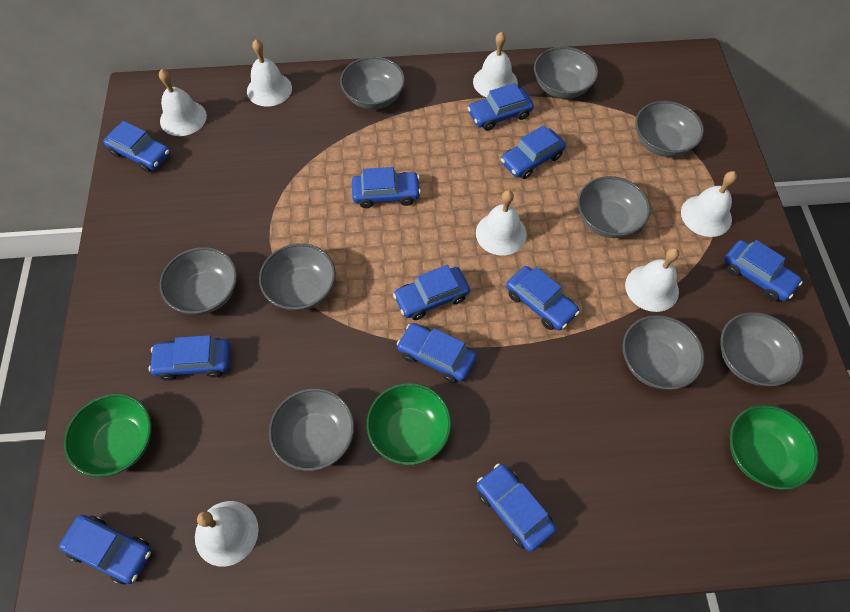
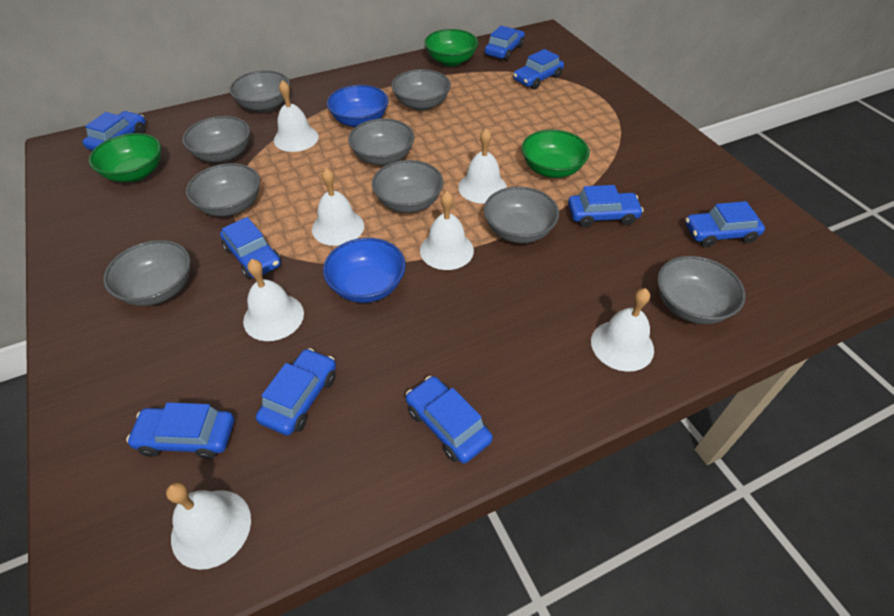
blue bowl: none = 0 -> [323,238,406,303] [327,85,388,128] = 2
blue car: [59,515,152,585] [103,121,170,172] [149,335,230,381] [352,167,421,208] [393,265,470,320] [397,323,477,383] [468,83,534,131] [477,463,556,552] [501,125,566,179] [506,266,580,331] [723,240,802,301] = 11 -> [83,111,146,151] [126,402,234,459] [220,217,281,279] [256,348,336,436] [406,376,493,464] [485,26,525,61] [513,49,564,89] [568,185,643,227] [685,201,765,247] = 9

